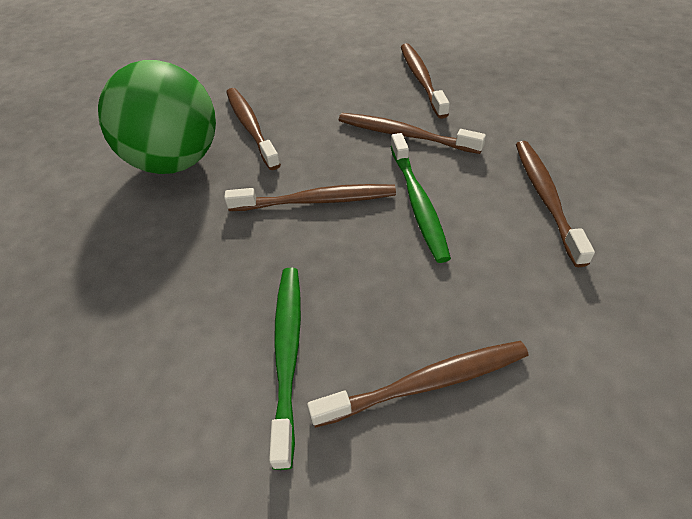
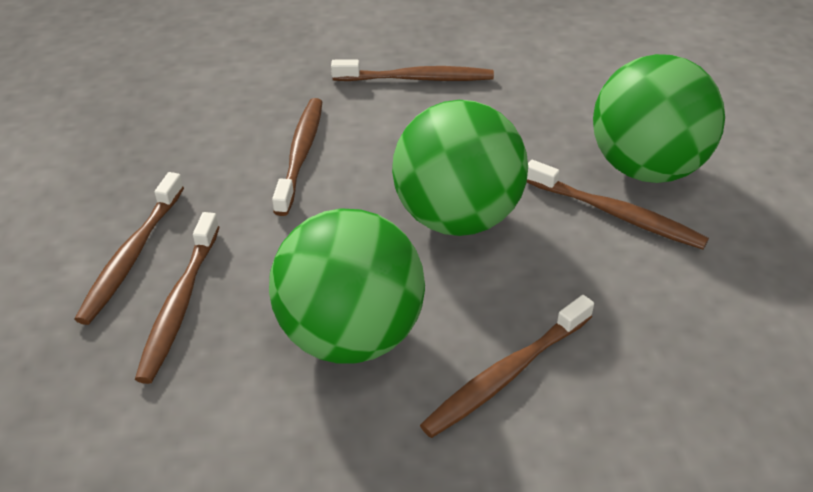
green ball: [98,60,216,174] = 1 -> [269,208,425,364] [392,100,528,236] [593,54,725,183] = 3
green toothbrush: [269,267,301,470] [391,133,451,263] = 2 -> none = 0

